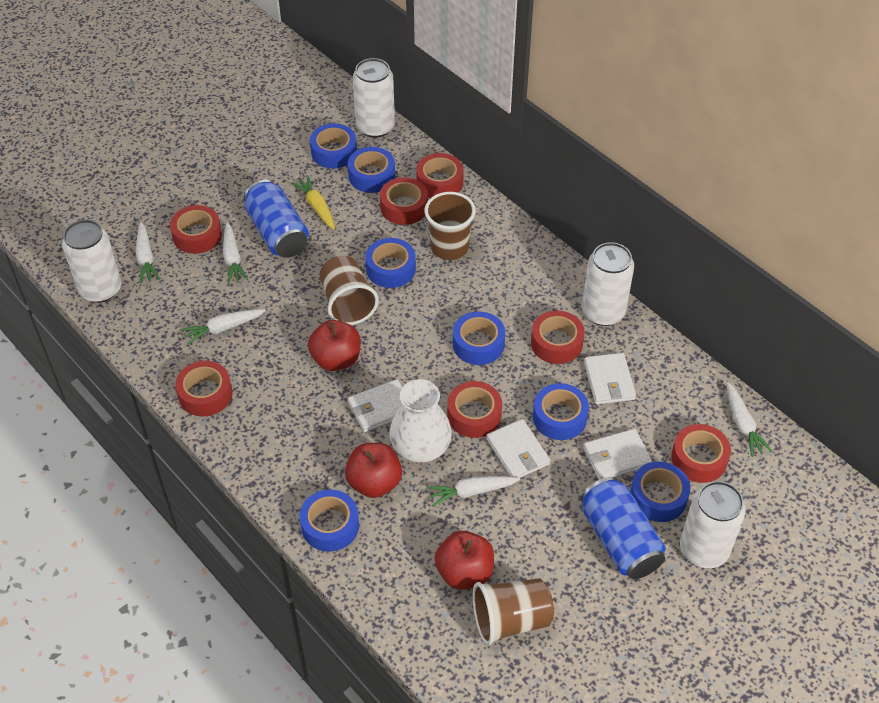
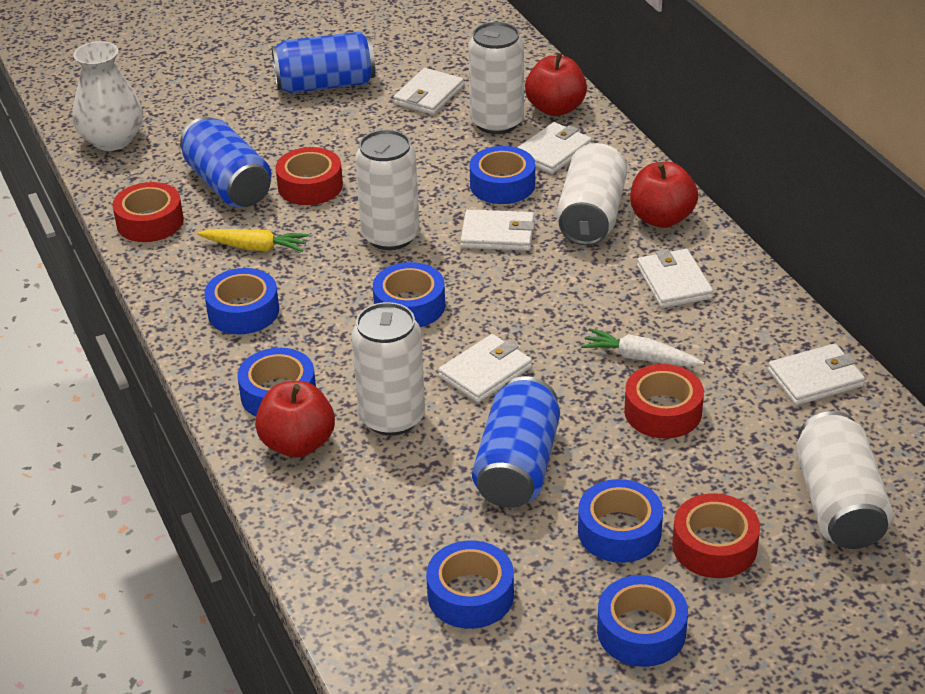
blue can: [244,180,309,258] [581,477,666,579] = 2 -> [180,117,272,208] [272,32,376,93] [472,376,560,508] = 3
brown cup: [320,256,379,325] [424,192,476,260] [473,578,554,645] = 3 -> none = 0
red tape: [170,205,222,254] [175,361,232,416] [380,177,428,225] [416,153,464,198] [447,381,502,438] [531,311,585,364] [671,424,731,483] = 7 -> [113,182,184,242] [275,147,343,205] [624,364,704,439] [672,493,760,578] = 4
white can: [62,219,121,303] [353,58,395,138] [582,242,634,326] [680,481,746,568] = 4 -> [352,302,425,436] [355,130,420,250] [468,22,524,134] [556,143,628,245] [796,411,893,549] = 5
white carrot: [136,222,160,284] [181,309,266,345] [223,222,248,284] [427,476,520,506] [727,382,772,457] = 5 -> [581,328,704,367] = 1
white wallet: [348,379,402,432] [486,419,550,478] [583,429,652,480] [584,353,636,404] = 4 -> [394,68,464,115] [438,334,532,403] [461,209,535,251] [517,122,592,174] [637,249,713,308] [768,343,865,405] = 6

